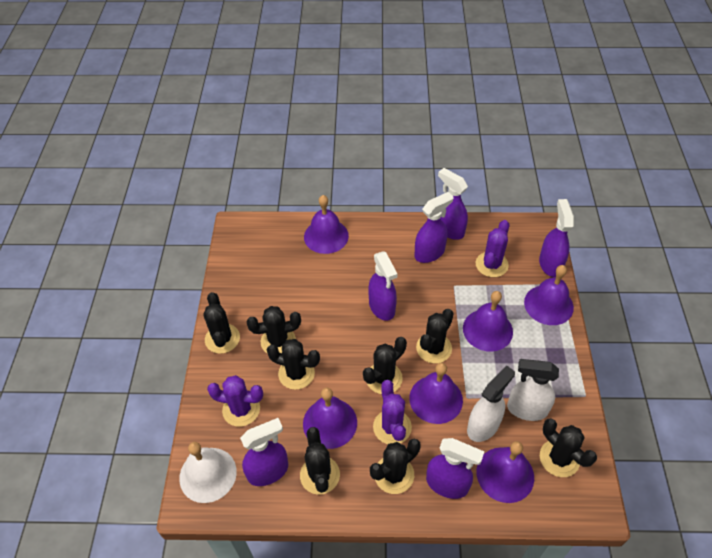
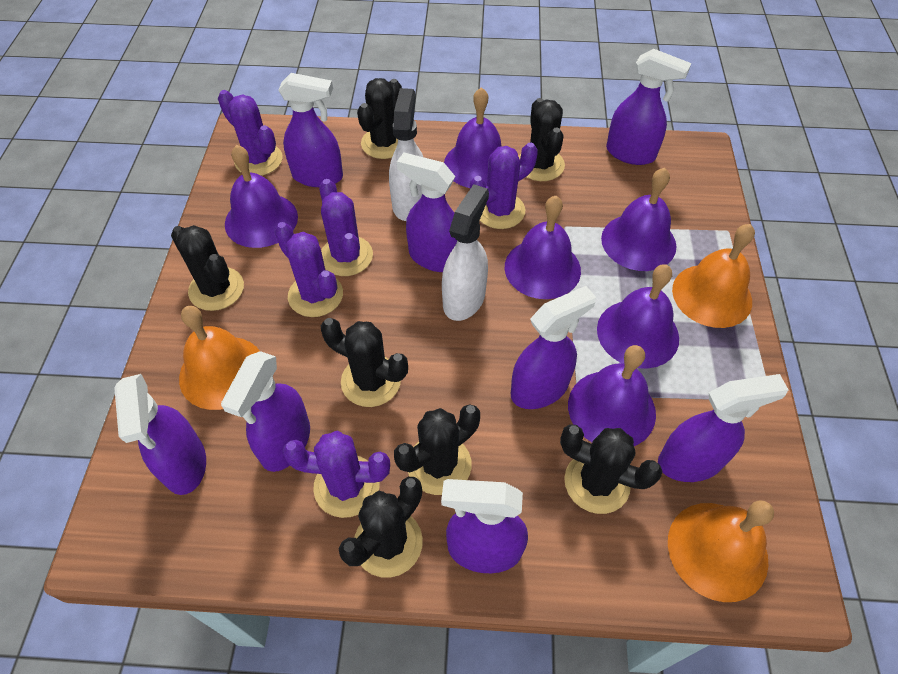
black cactus: [203,292,240,354] [246,306,301,354] [267,339,320,390] [300,427,340,495] [363,337,407,394] [370,439,421,494] [416,309,454,363] [540,419,597,477] = 8 -> [171,225,244,311] [321,318,408,407] [339,477,423,578] [357,78,402,159] [394,404,480,495] [519,98,565,181] [560,424,662,514] = 7
orange bell: none = 0 -> [179,306,260,410] [668,501,774,602] [672,224,755,328] = 3
purple cactus: [207,375,263,427] [373,380,412,444] [476,220,509,277] = 3 -> [218,90,283,176] [274,222,343,317] [282,430,390,518] [319,179,373,276] [470,142,538,229] = 5
purple spray bottle: [240,418,288,486] [368,251,397,321] [414,192,453,263] [426,438,484,499] [438,168,468,240] [539,199,574,277] = 6 -> [114,374,206,495] [221,351,310,472] [278,73,343,187] [397,152,457,272] [441,479,528,573] [511,286,596,409] [606,49,691,165] [658,374,789,482] = 8
white bell: [179,442,237,503] = 1 -> none = 0

